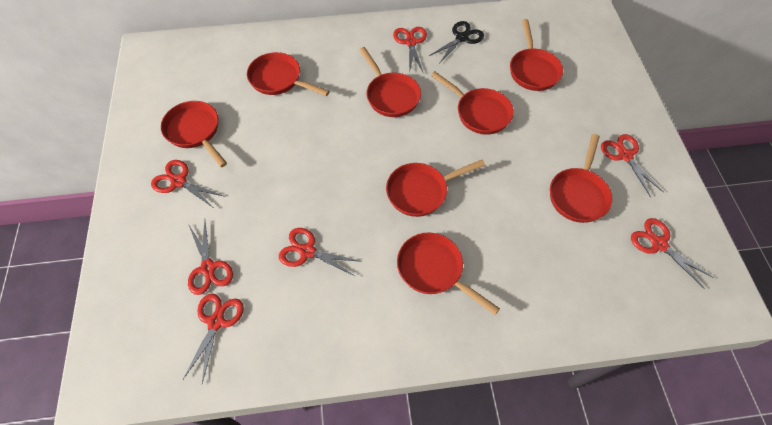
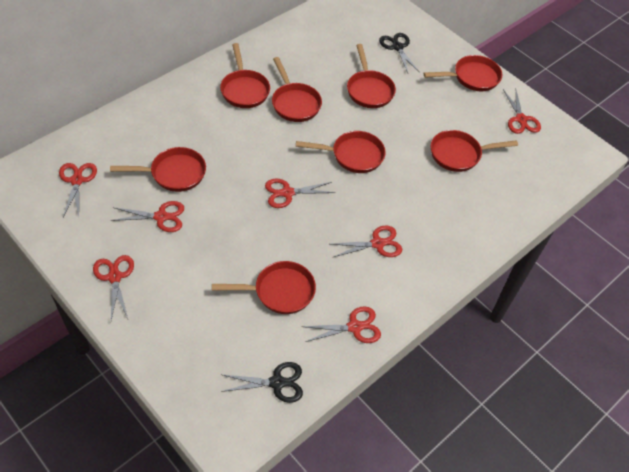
black scissors: [429,21,484,64] = 1 -> [221,362,303,403] [379,33,419,73] = 2

